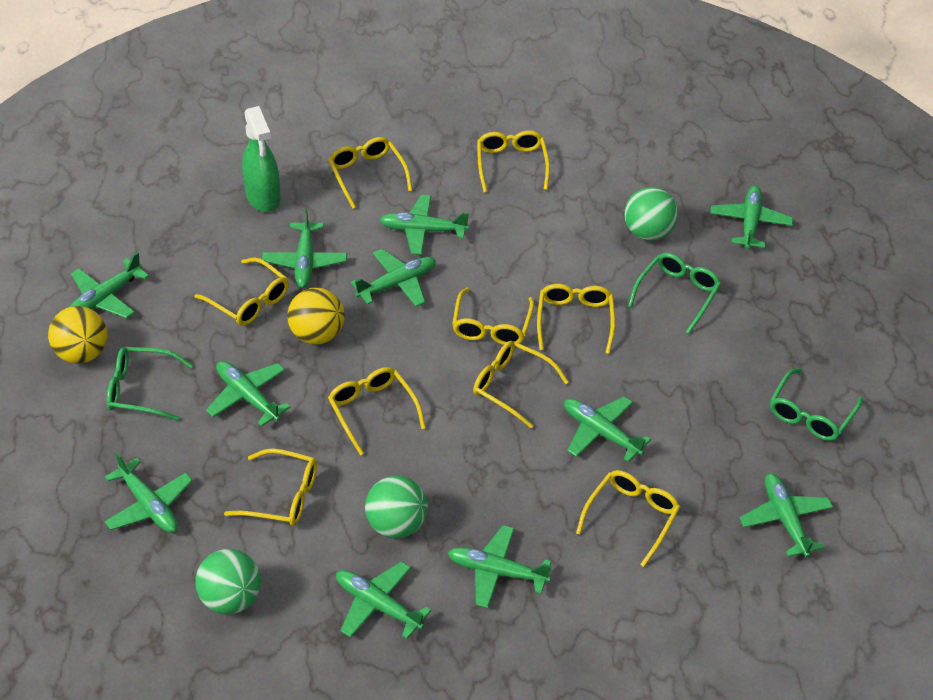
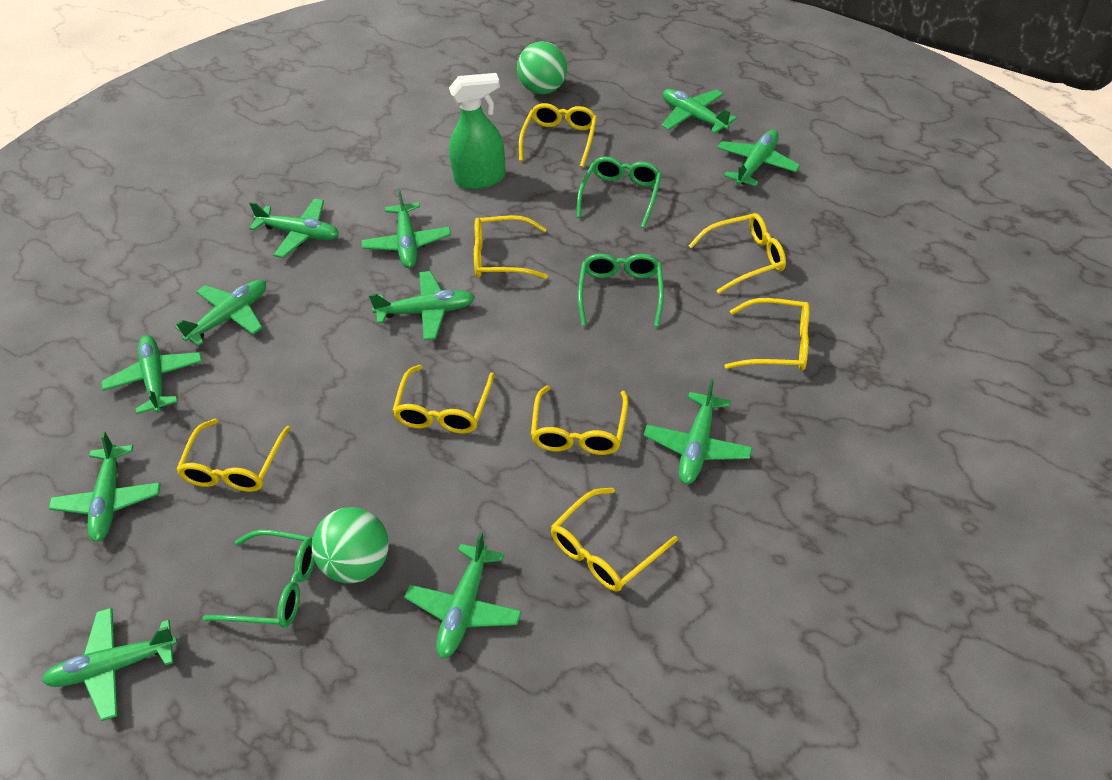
green ball: [195,549,261,615] [365,476,428,539] [624,187,678,241] = 3 -> [312,507,389,583] [517,41,567,94] = 2
yellow ball: [48,306,107,364] [287,288,345,344] = 2 -> none = 0
yellow glasses: [195,257,289,326] [224,448,317,526] [328,137,413,209] [328,367,426,456] [452,288,534,345] [473,341,569,429] [477,130,550,193] [537,284,615,354] [576,470,680,567] = 9 -> [176,419,291,492] [392,365,494,434] [474,215,548,279] [519,103,597,167] [531,385,628,455] [551,488,678,592] [688,213,786,294] [725,298,810,371] = 8

